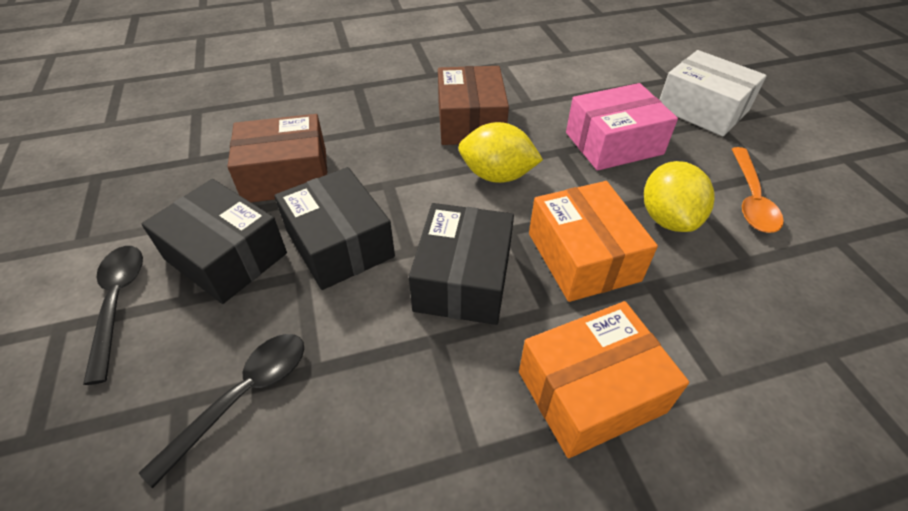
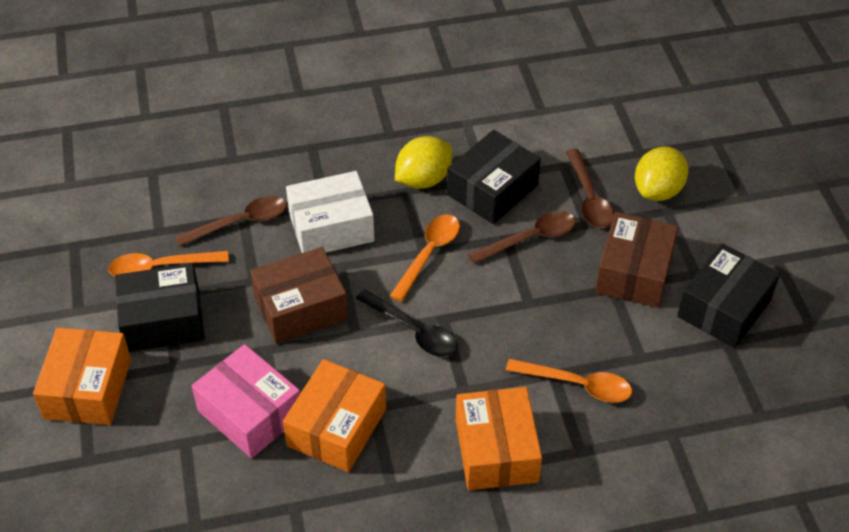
black spoon: [83,246,143,385] [139,334,304,488] = 2 -> [356,289,458,357] = 1
brown spoon: none = 0 -> [175,196,287,246] [468,211,576,264] [566,149,614,228] = 3
orange box: [519,301,689,458] [529,181,658,302] = 2 -> [33,328,131,425] [283,359,386,472] [456,387,542,490] = 3
orange spoon: [732,147,784,233] = 1 -> [108,251,229,277] [390,215,460,302] [505,359,632,403] = 3

